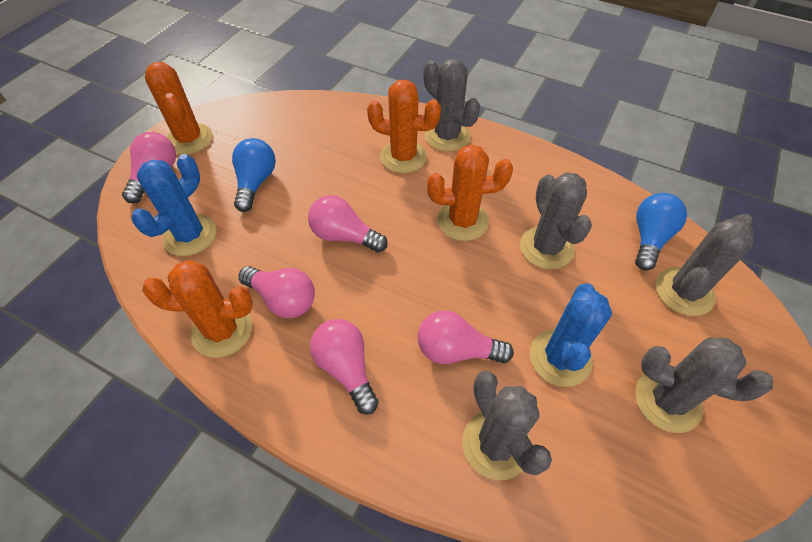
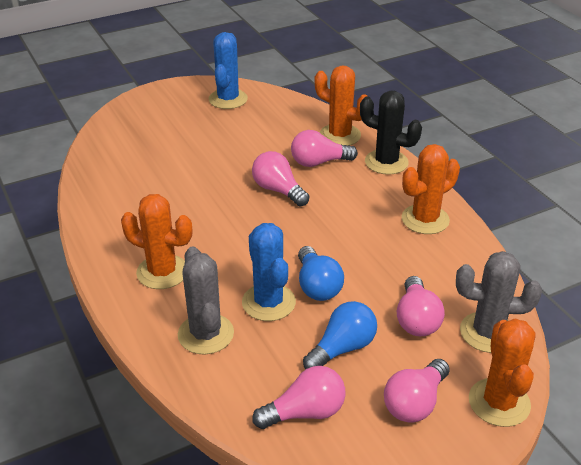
black cactus: none = 0 -> [360,90,422,175] = 1
grey cactus: [423,59,480,152] [462,371,552,480] [520,172,592,269] [635,338,773,433] [656,214,754,316] = 5 -> [178,246,234,354] [456,251,542,353] = 2

